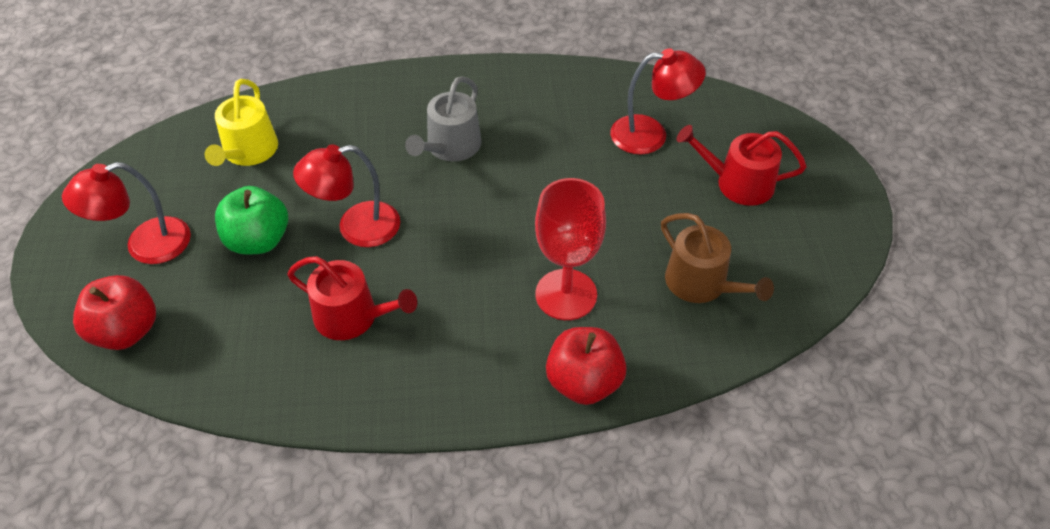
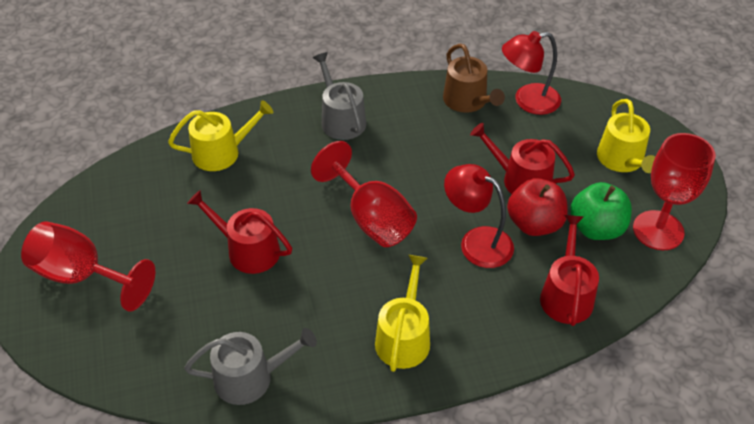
grey watering can: [405,76,482,162] = 1 -> [184,328,317,405] [313,52,366,140] = 2
red apple: [73,275,156,350] [546,327,626,405] = 2 -> [507,178,568,236] = 1
red goblet: [535,178,606,320] = 1 -> [21,221,155,311] [311,141,417,247] [633,133,716,250] = 3
red lamp: [62,162,191,264] [293,145,400,247] [610,48,706,155] = 3 -> [444,164,514,268] [502,31,561,115] = 2
red watering can: [287,256,417,340] [677,125,807,206] = 2 -> [187,190,292,274] [470,123,575,194] [540,215,599,326] = 3
yellow watering can: [205,79,278,166] = 1 -> [168,100,273,171] [375,255,430,372] [597,99,655,173] = 3

